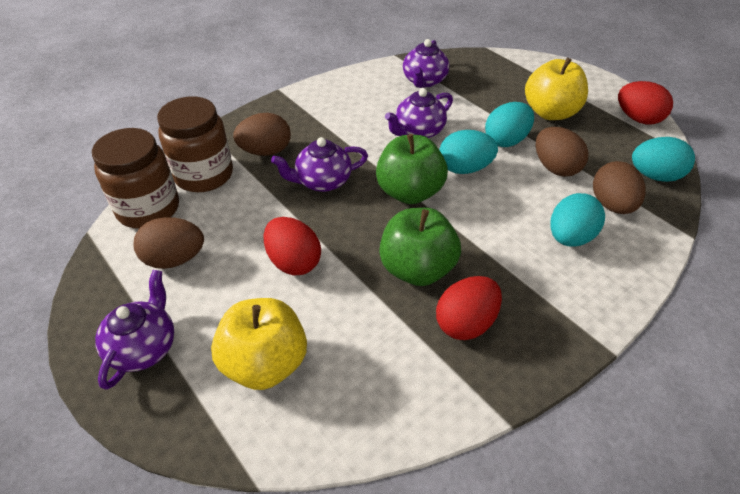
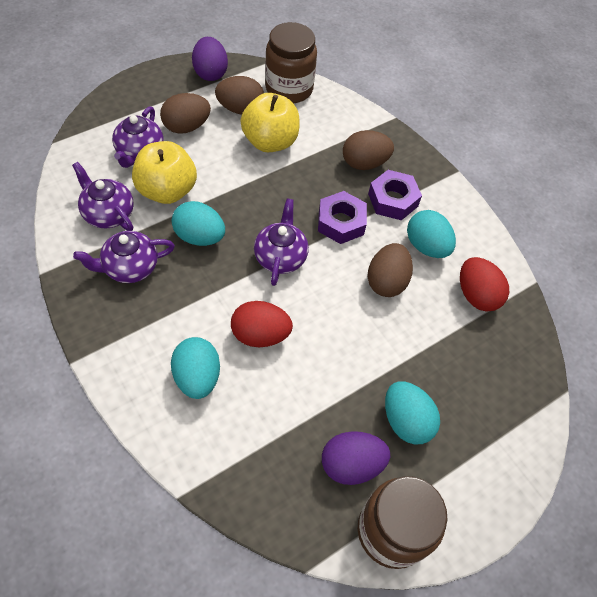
green apple: [376,134,448,204] [379,208,461,286] = 2 -> none = 0
purple egg: none = 0 -> [192,37,228,81] [322,431,390,485] = 2
purple nut: none = 0 -> [318,191,367,244] [368,170,422,220] = 2
red egg: [263,217,321,275] [436,276,502,340] [618,81,673,125] = 3 -> [231,301,293,347] [460,257,509,311] = 2

